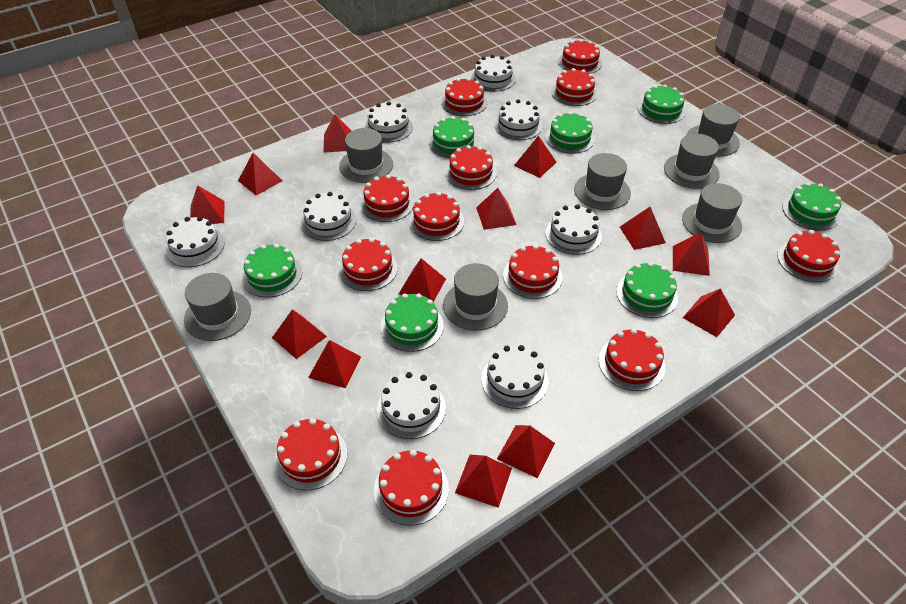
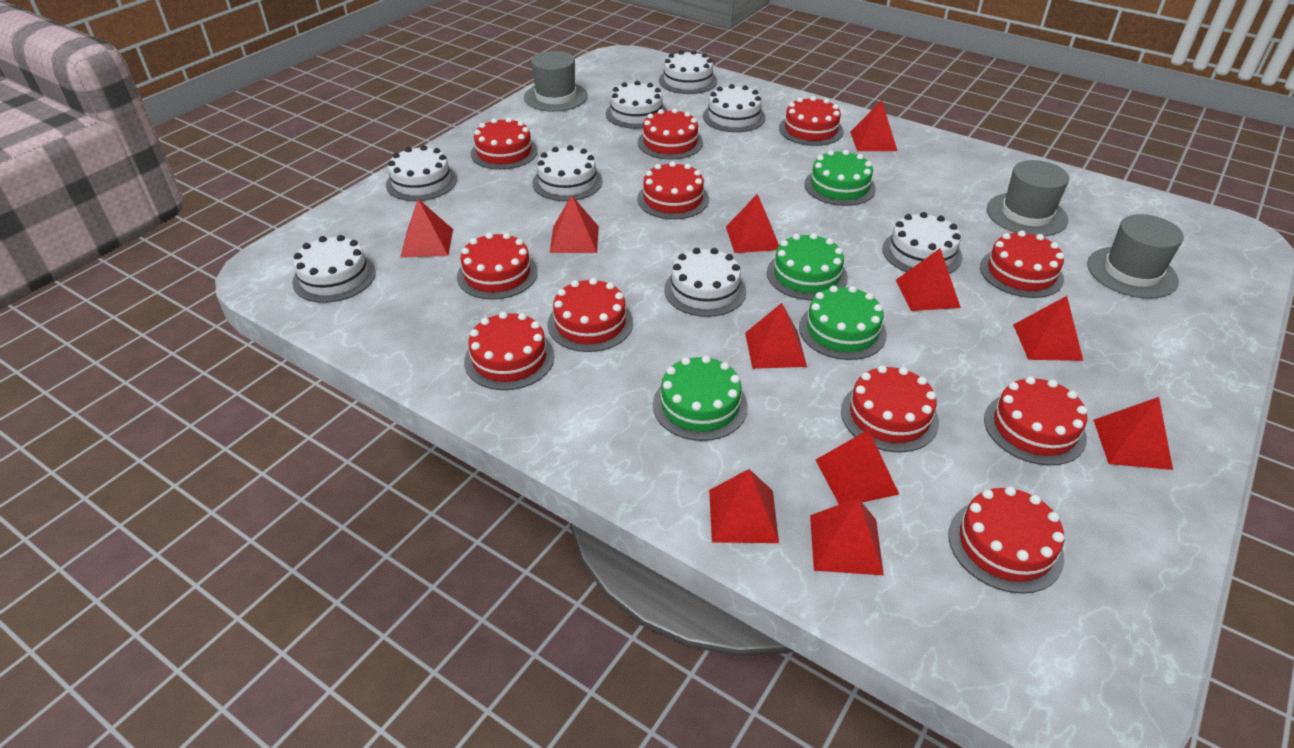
green cake: [242,244,302,297] [381,293,444,352] [429,116,478,158] [545,112,595,154] [616,262,678,318] [638,85,685,124] [782,182,841,230] = 7 -> [653,355,748,441] [767,233,848,300] [799,285,887,360] [804,150,876,206] = 4
grey hat: [184,273,251,341] [339,128,393,183] [443,263,508,331] [574,153,631,210] [664,134,720,189] [682,183,742,243] [687,104,740,157] = 7 -> [524,51,588,112] [987,160,1069,236] [1087,214,1184,299] = 3
red cake: [274,418,348,491] [339,238,398,291] [360,175,414,222] [374,450,449,526] [409,192,464,241] [441,78,488,116] [445,145,497,190] [503,245,563,299] [551,68,597,106] [558,39,602,74] [599,328,665,391] [777,230,840,282] = 12 -> [457,232,538,299] [464,311,554,390] [471,117,538,170] [548,278,633,352] [637,161,709,219] [638,108,703,159] [779,96,844,146] [841,365,939,452] [948,486,1064,594] [980,230,1064,298] [984,376,1087,465] = 11
red pyramid: [190,185,224,224] [238,153,282,196] [272,309,327,359] [308,340,361,388] [323,115,352,153] [399,258,446,302] [455,455,512,508] [476,188,516,230] [497,425,555,478] [514,136,557,178] [620,207,666,250] [673,232,710,276] [683,288,735,337] = 13 -> [400,199,453,258] [550,195,599,253] [709,469,779,543] [726,194,779,253] [745,303,807,369] [810,498,884,575] [816,430,899,505] [850,100,897,151] [896,248,961,311] [1013,296,1083,361] [1093,397,1173,470] = 11

